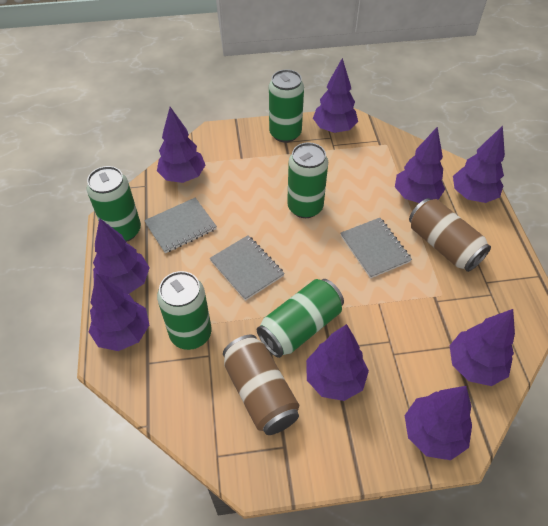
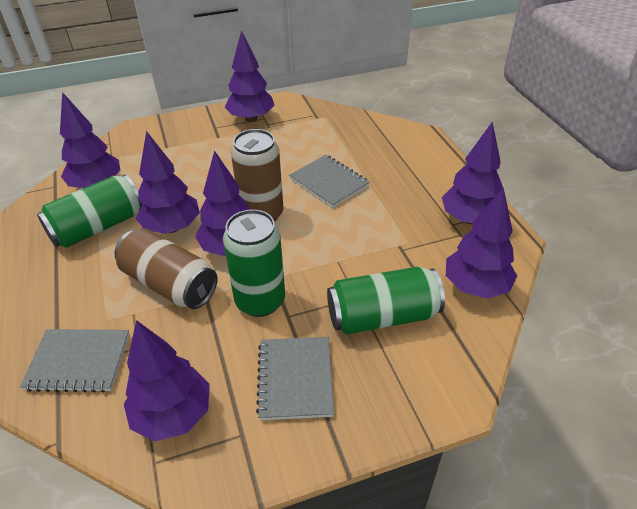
green can: [87,166,141,242] [157,271,212,350] [257,279,344,358] [269,69,304,143] [287,142,328,218] = 5 -> [37,175,142,248] [223,210,285,317] [327,266,445,334] = 3
purple tree: [89,273,149,351] [93,218,150,294] [157,107,205,183] [306,324,369,401] [313,58,358,133] [395,127,445,203] [405,386,472,460] [449,309,515,386] [453,126,505,203] = 9 -> [60,92,120,188] [124,320,210,441] [136,131,200,234] [195,150,251,256] [224,30,275,122] [442,122,503,224] [446,187,517,299] = 7

